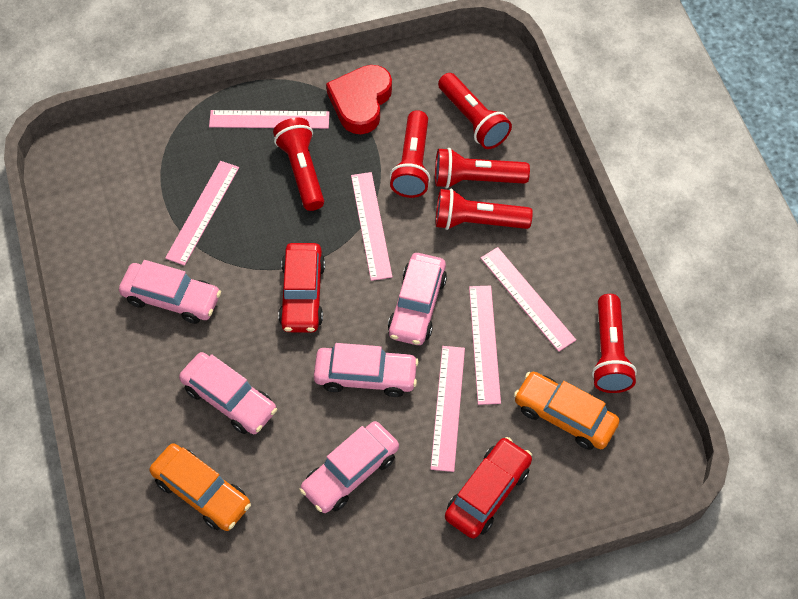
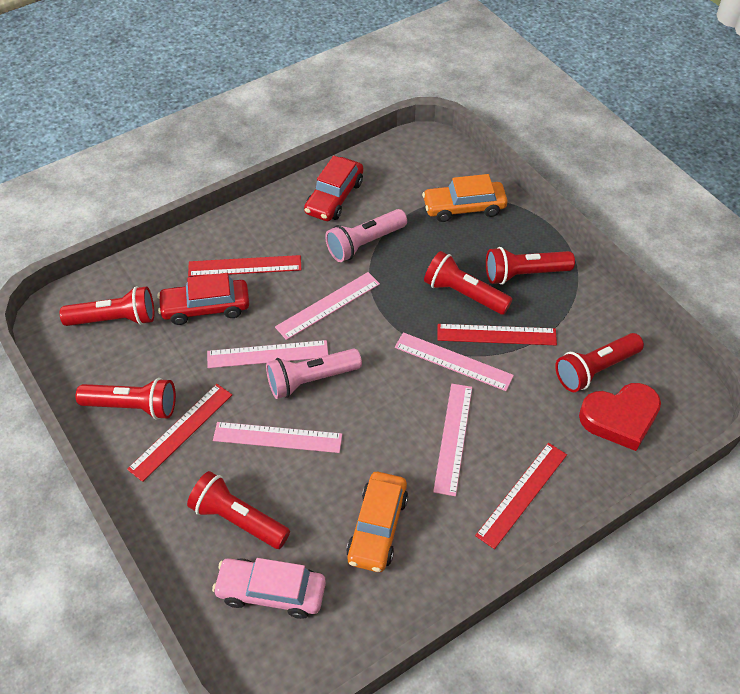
pink car: [119,260,221,324] [179,352,277,434] [299,421,399,513] [314,343,419,397] [388,253,447,345] = 5 -> [212,558,326,619] = 1
pink flashlight: none = 0 -> [266,348,362,399] [325,209,407,262] = 2
pink ruler: [165,161,239,266] [209,110,329,129] [351,172,392,281] [431,346,465,472] [469,286,501,405] [481,247,576,352] = 6 -> [207,340,328,368] [213,422,342,453] [275,272,380,340] [395,332,514,391] [433,384,472,496] = 5
red ruler: none = 0 -> [127,384,232,482] [188,255,301,277] [437,324,557,345] [475,443,567,549] = 4

